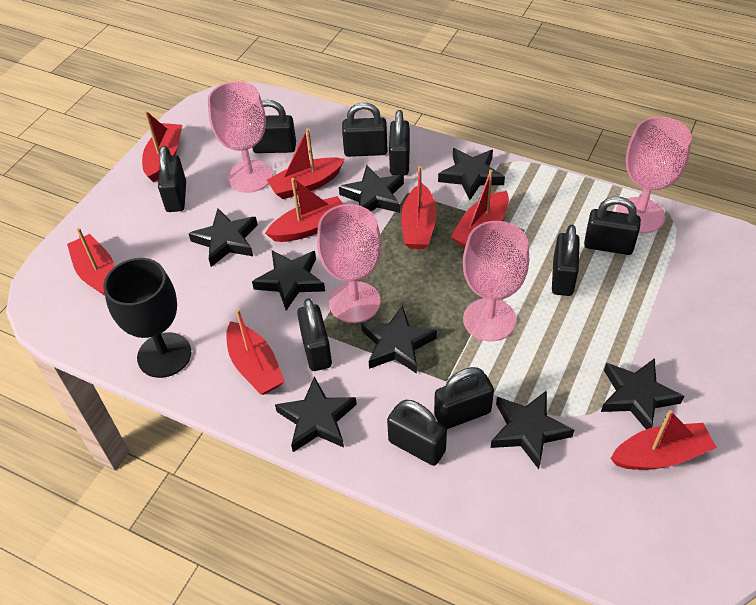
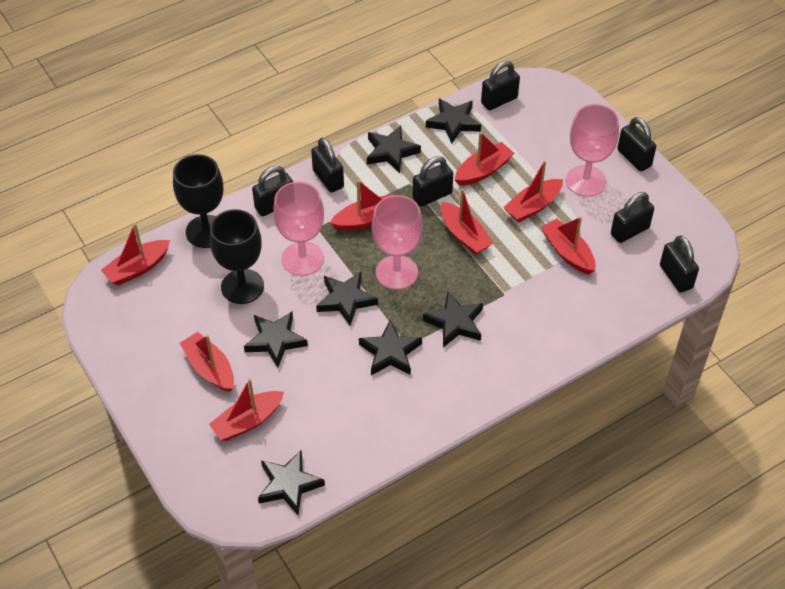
black goblet: [103,258,191,378] = 1 -> [173,154,223,248] [210,209,264,304] = 2
black padlock: [158,146,186,212] [252,100,296,153] [297,298,332,371] [342,102,388,157] [387,400,447,466] [389,110,410,176] [434,367,494,429] [552,225,580,296] [584,197,641,255] = 9 -> [252,166,293,216] [311,138,344,193] [413,156,453,206] [481,61,520,110] [611,192,654,243] [617,117,656,171] [660,235,699,293] = 7
black star: [188,209,258,267] [252,250,325,311] [275,377,357,452] [339,165,404,213] [361,305,437,374] [438,148,505,200] [491,390,574,469] [601,358,684,429] = 8 -> [244,312,308,368] [258,450,325,515] [316,272,378,326] [359,320,422,375] [367,125,421,173] [423,292,483,348] [426,98,481,144] = 7
pink goblet: [208,81,273,193] [317,204,382,323] [463,221,529,341] [615,117,692,233] = 4 -> [273,182,324,276] [372,195,423,290] [566,104,619,197] = 3

